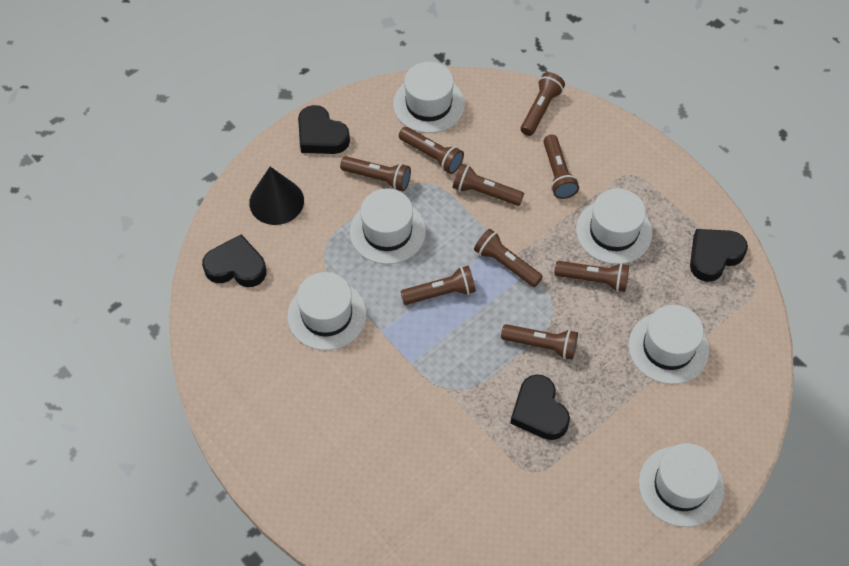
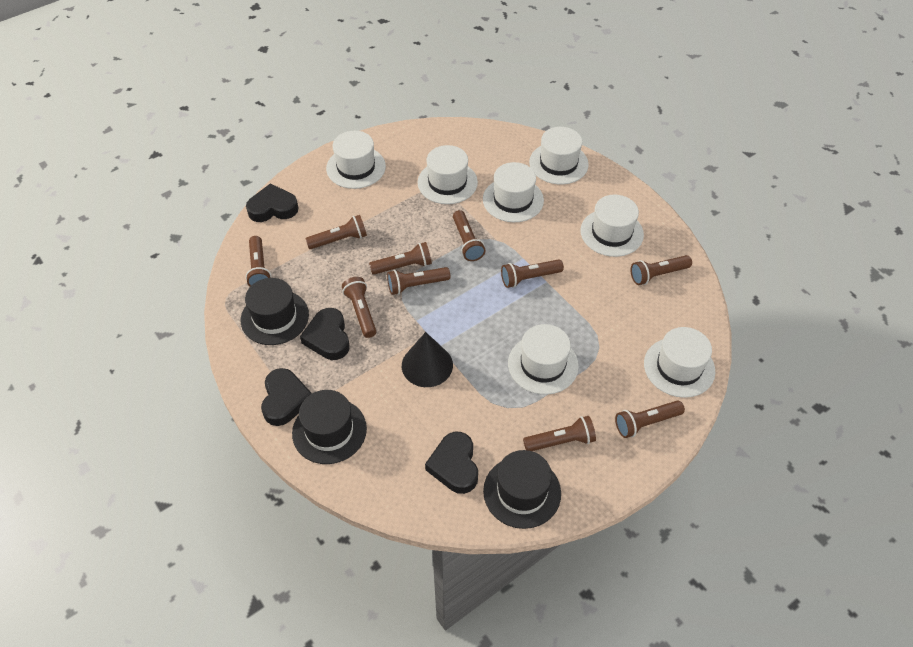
black hat: none = 0 -> [241,278,309,345] [292,390,367,464] [483,450,561,529] = 3
brown flashlight: [340,156,411,192] [399,127,464,174] [400,266,476,305] [453,164,524,206] [474,229,543,287] [501,324,578,360] [521,72,565,136] [543,135,579,199] [554,261,629,292] = 9 -> [246,236,271,286] [305,215,367,249] [342,277,376,338] [369,242,432,275] [387,267,451,295] [453,210,486,261] [501,259,564,288] [523,416,596,451] [615,400,685,438] [631,255,692,285] = 10
white hat: [287,272,366,350] [350,188,426,264] [393,62,465,133] [576,189,652,264] [628,305,709,384] [639,443,724,527] = 6 -> [326,131,386,189] [418,145,478,204] [483,162,544,222] [508,324,579,395] [529,127,589,184] [580,195,644,257] [644,327,715,398] = 7

